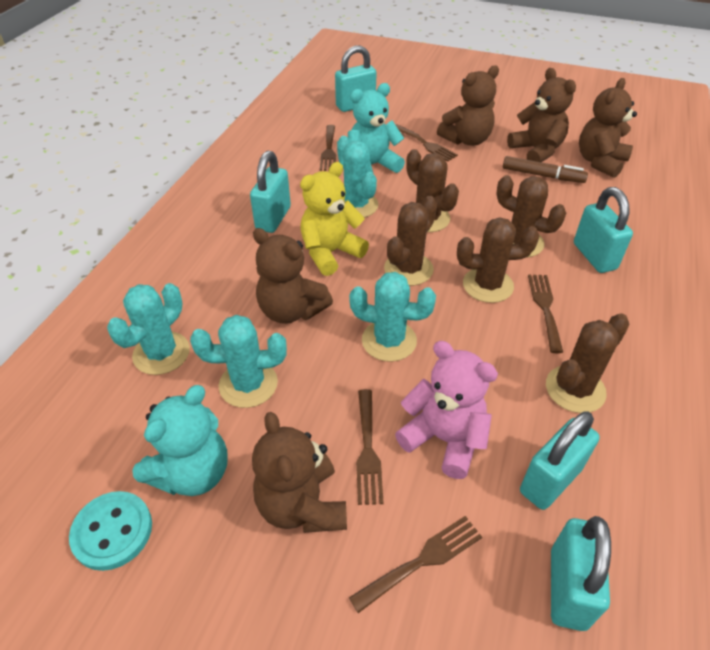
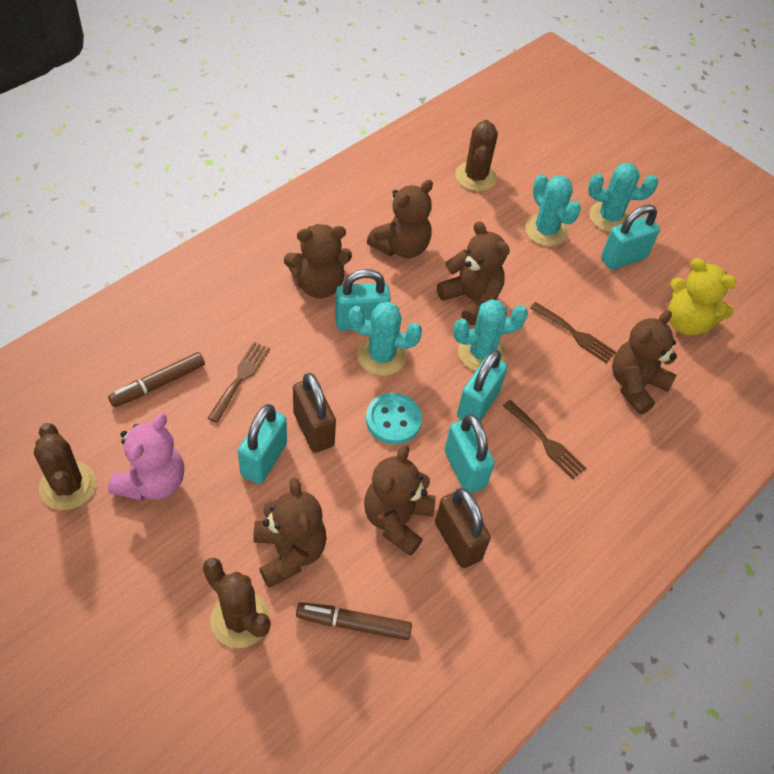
brown cactus: [384,196,437,286] [406,149,459,232] [457,217,539,303] [496,175,566,258] [546,313,629,413] = 5 -> [34,423,96,510] [203,558,270,648] [455,120,498,191] = 3
brown fork: [320,125,336,171] [349,516,482,613] [356,389,384,505] [396,124,458,161] [528,275,563,353] = 5 -> [208,342,270,423] [503,400,586,479] [530,302,616,363] = 3
brown marker: [503,156,588,183] = 1 -> [108,352,205,407] [296,602,412,640] = 2
brown padlock: none = 0 -> [293,373,336,453] [435,488,491,568] = 2
brown teddy bear: [252,412,347,533] [253,228,333,324] [437,65,499,146] [507,68,576,162] [579,78,637,178] = 5 -> [253,477,327,588] [284,224,352,298] [364,445,436,556] [367,180,433,258] [437,221,510,325] [612,310,677,414] = 6
turquoise teddy bear: [132,385,228,496] [348,83,405,174] = 2 -> none = 0

